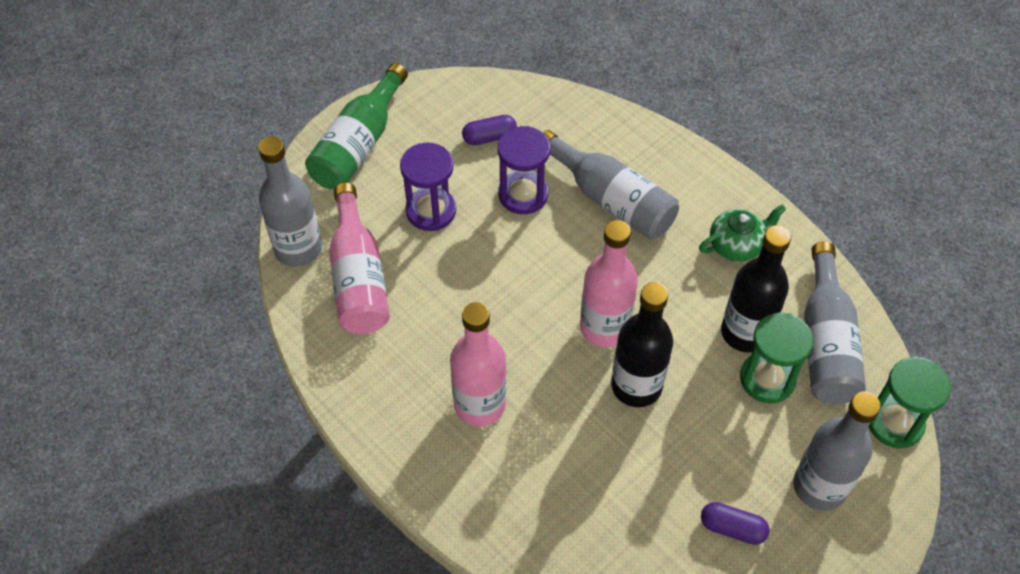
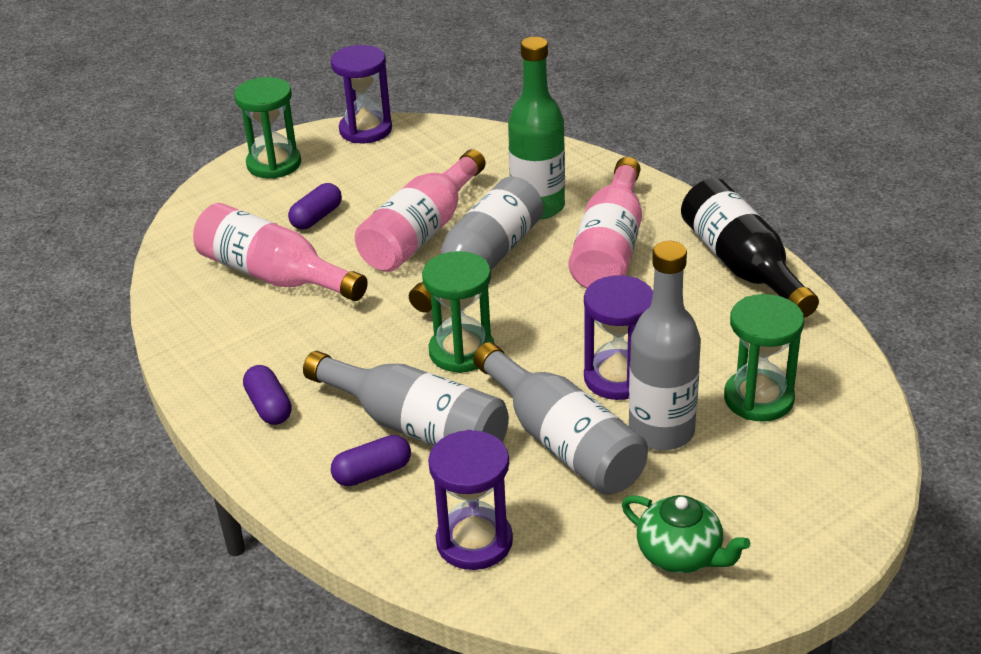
black bottle: [611,282,673,407] [721,225,791,353] = 2 -> [681,178,819,318] = 1
green hourglass: [740,312,813,403] [869,357,951,448] = 2 -> [234,77,301,179] [422,251,494,373] [724,294,804,422] = 3
purple capsule: [462,115,517,145] [701,502,770,545] = 2 -> [243,365,292,425] [288,183,342,230] [331,435,411,486] = 3
purple hourglass: [400,143,456,231] [498,126,550,214] = 2 -> [331,45,392,143] [428,430,513,570] [584,275,653,400] = 3

